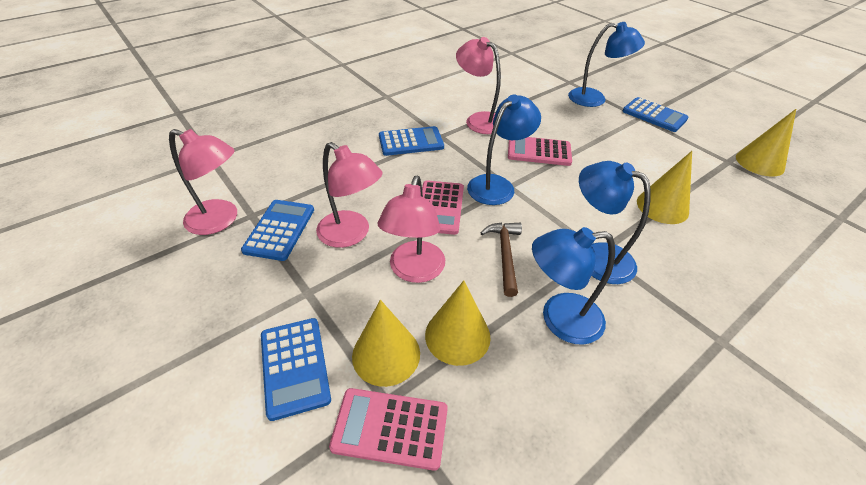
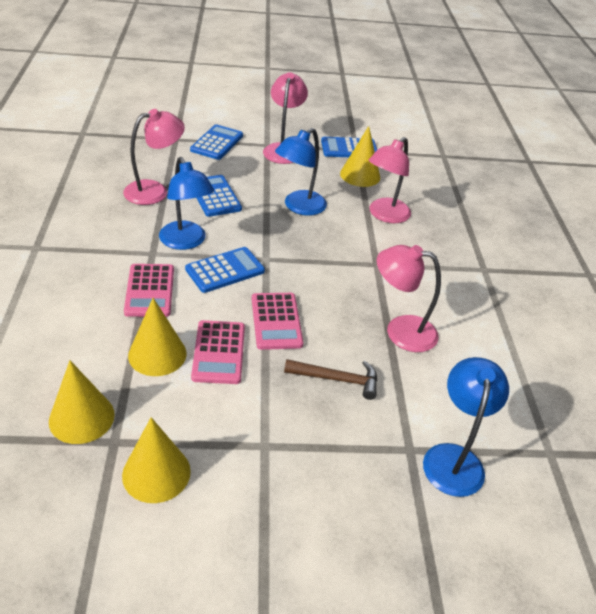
blue lamp: [467,94,541,205] [532,227,615,345] [568,22,645,107] [579,161,651,284] = 4 -> [159,157,214,250] [275,128,327,216] [423,357,509,497] = 3

